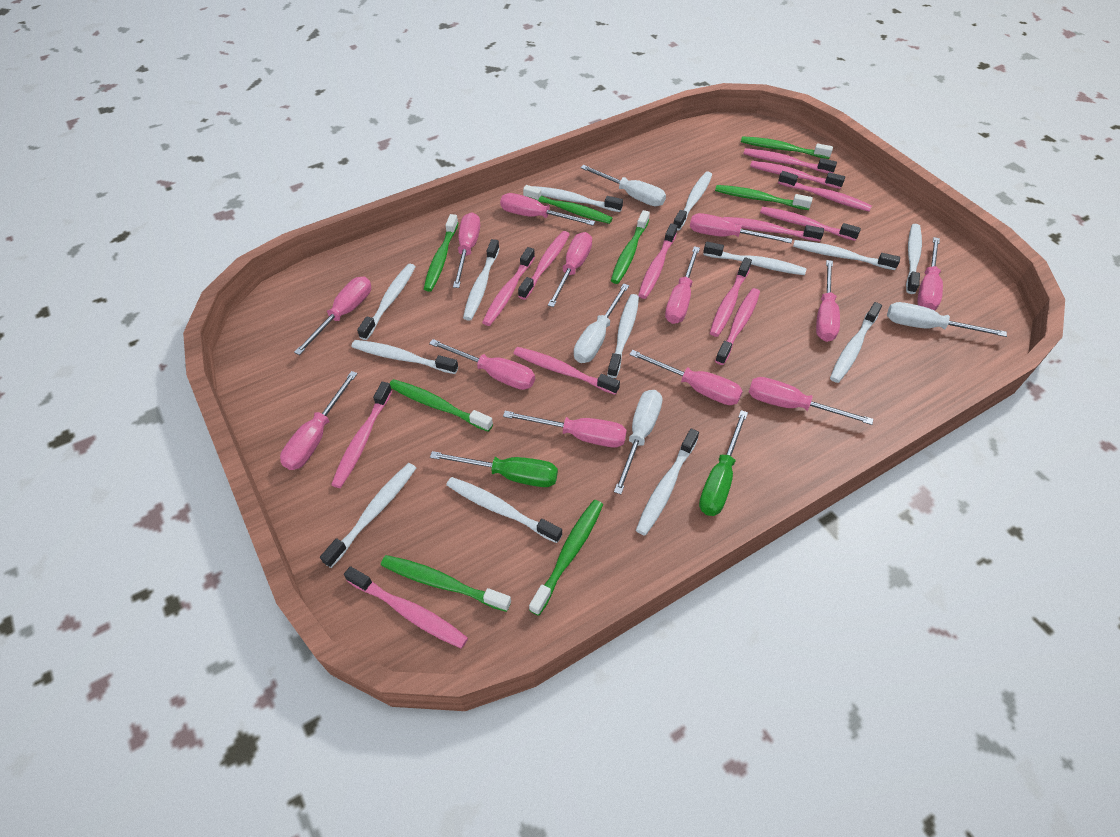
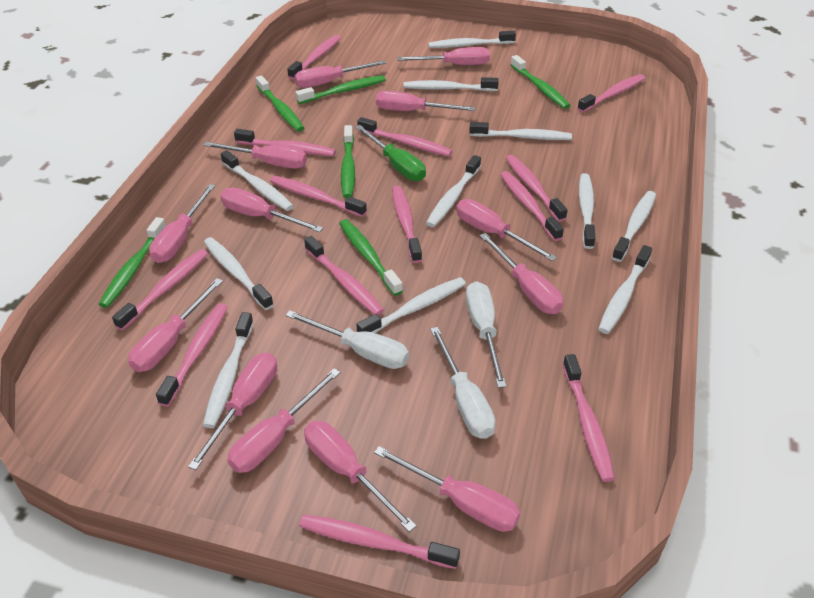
green screwdriver: [430,451,558,487] [699,410,748,516] = 2 -> [355,125,426,181] = 1
green toothbrush: [381,555,511,612] [390,379,493,432] [424,214,458,292] [523,185,612,224] [529,500,603,616] [611,210,650,284] [715,185,813,210] [741,136,833,159] = 8 -> [98,217,166,308] [256,75,304,132] [296,75,386,104] [339,219,403,296] [341,125,355,198] [511,55,570,109] = 6
white screwdriver: [574,283,629,363] [581,165,666,206] [614,390,662,494] [887,302,1007,337] = 4 -> [285,310,409,369] [430,327,496,439] [466,281,506,388] = 3
white toothbrush: [320,463,416,568] [352,340,458,374] [357,264,416,340] [446,477,562,543] [463,239,500,321] [532,186,623,212] [607,294,639,378] [636,428,699,536] [673,171,712,231] [703,242,806,275] [793,240,900,270] [830,302,882,383] [906,224,922,294] = 13 -> [203,312,254,428] [204,237,274,310] [221,150,294,211] [356,277,466,333] [403,77,499,91] [426,155,481,227] [428,31,516,48] [469,122,572,140] [579,173,595,249] [598,245,652,334] [612,191,656,262] = 11

